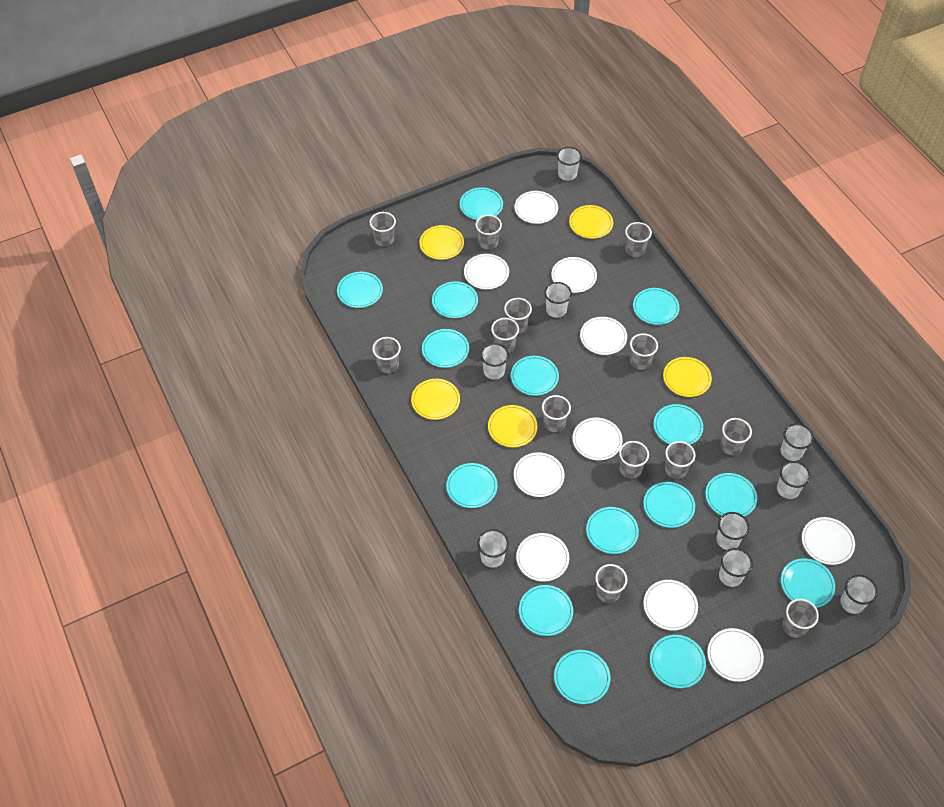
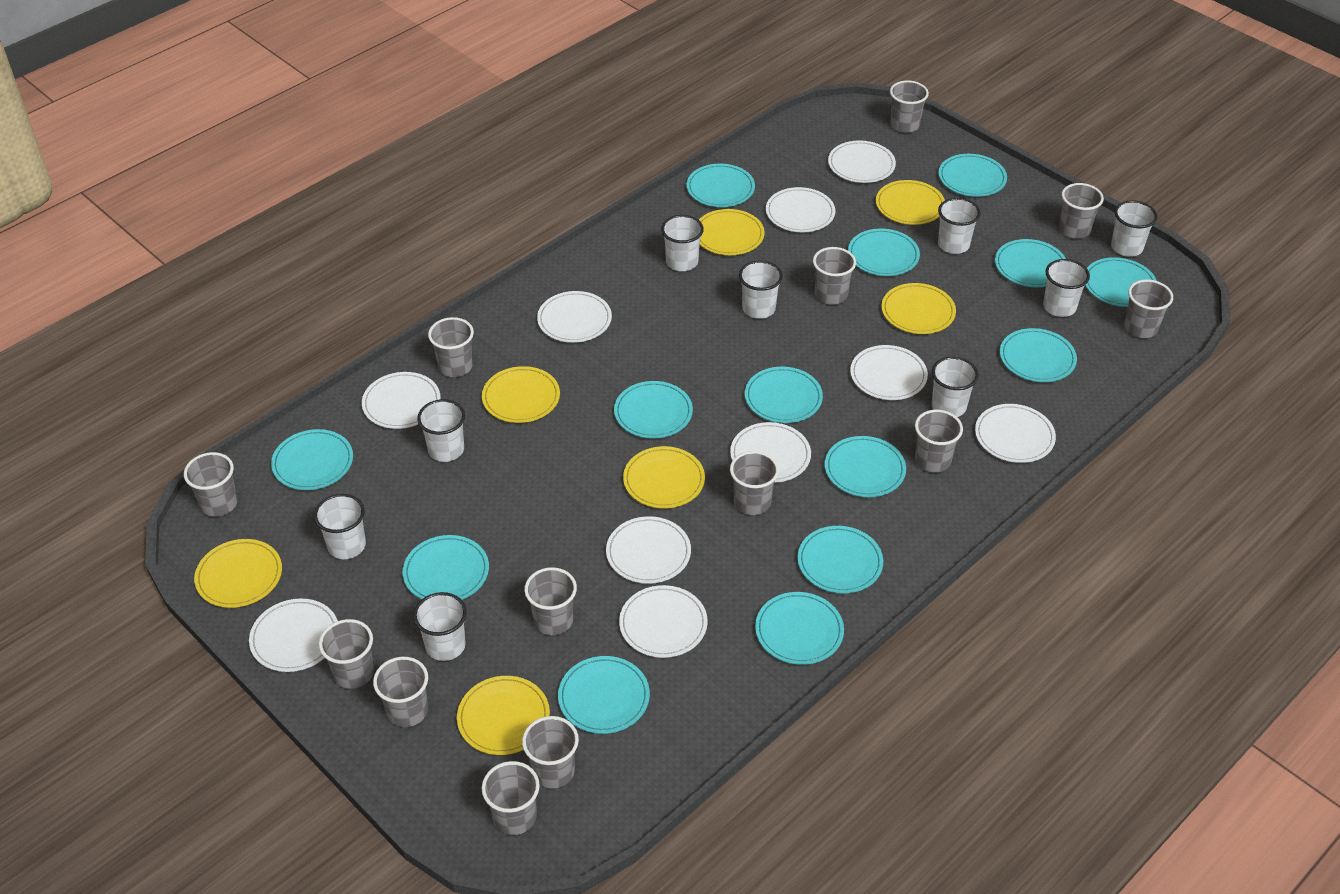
turquoise plate: [337,272,383,308] [422,329,469,368] [432,281,478,318] [446,463,498,508] [460,187,503,220] [511,356,559,396] [519,585,573,636] [554,650,610,704] [586,507,639,554] [633,288,680,325] [643,482,695,528] [650,635,706,688] [654,404,703,445] [705,473,757,517] [781,558,835,608] = 15 -> [271,429,353,490] [403,535,489,600] [558,656,650,734] [614,381,693,439] [687,164,755,207] [745,367,823,423] [755,592,844,665] [798,526,883,594] [825,436,906,497] [848,228,920,276] [939,154,1007,197] [995,239,1066,287] [1000,328,1077,382] [1085,257,1157,307] = 14
yellow plate: [411,379,460,420] [420,225,464,260] [488,405,538,447] [569,205,613,239] [663,357,712,397] = 5 -> [194,539,282,608] [457,676,550,755] [482,366,560,423] [623,446,705,508] [699,209,765,255] [876,180,945,225] [881,283,956,334] = 7

